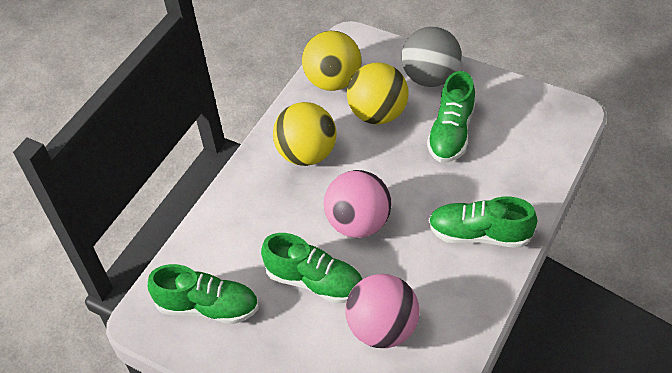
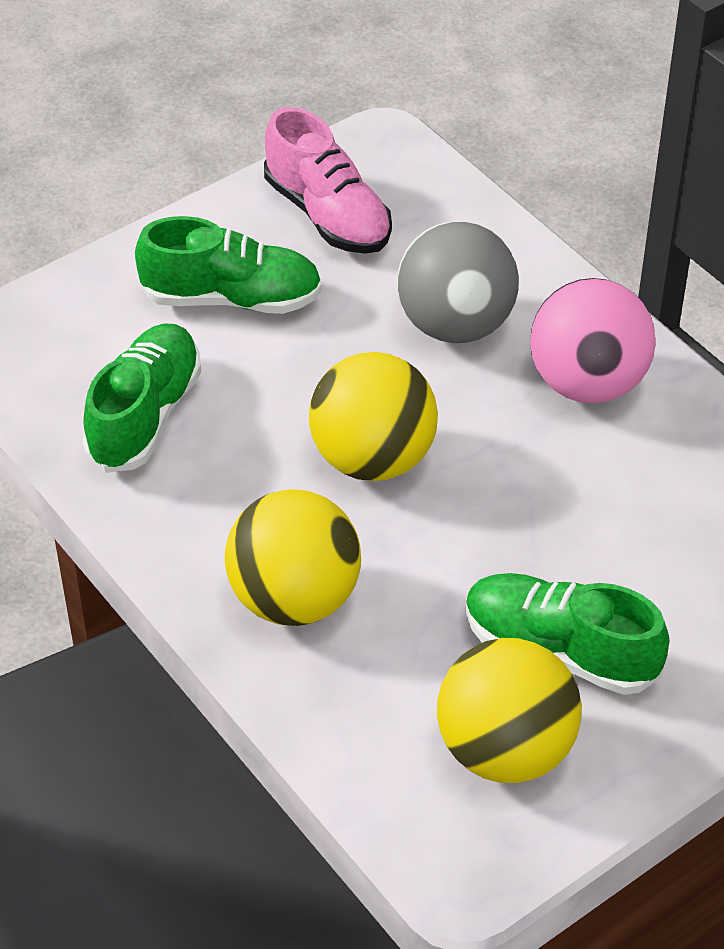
green shoe: [148,264,259,324] [261,233,362,304] [427,71,476,163] [429,196,537,248] = 4 -> [83,323,201,473] [135,216,322,314] [465,573,669,695] = 3
pink ball: [324,170,392,238] [346,274,420,348] = 2 -> [530,278,656,404] = 1
pink shoe: none = 0 -> [264,107,392,254] = 1

